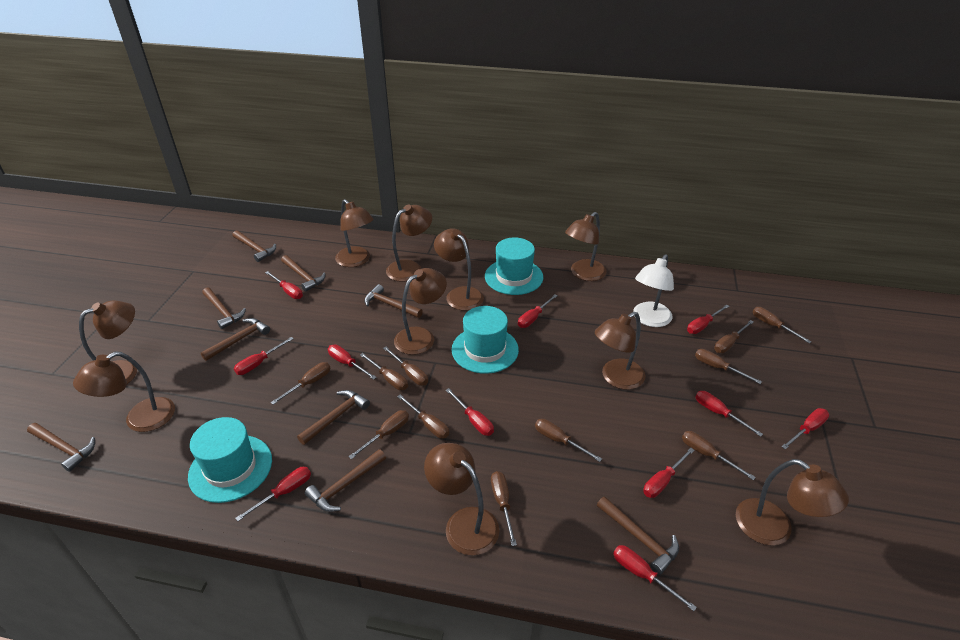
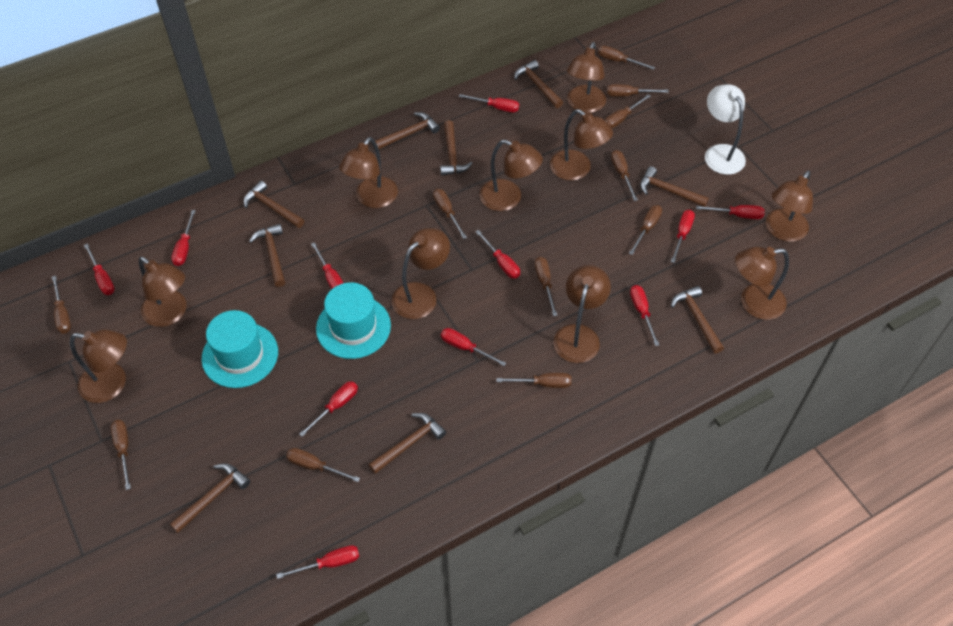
turquoise hat: [188,417,272,503] [452,306,519,374] [485,237,543,295] = 3 -> [202,310,278,388] [316,282,391,359] = 2

